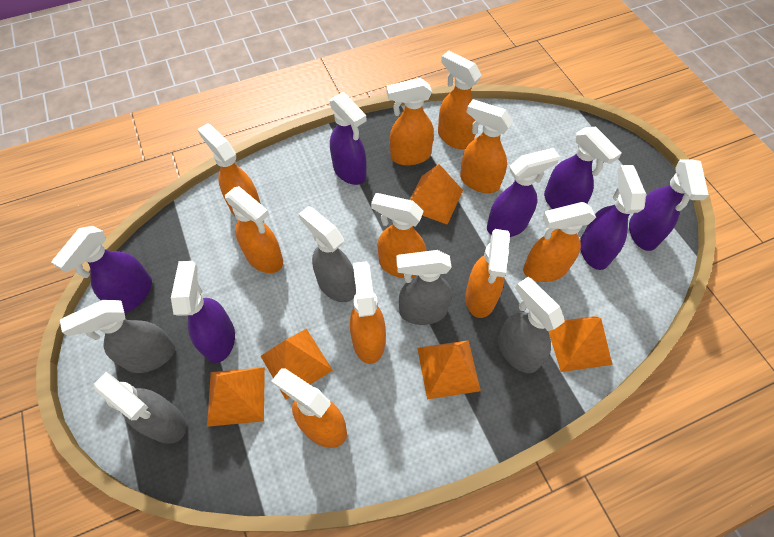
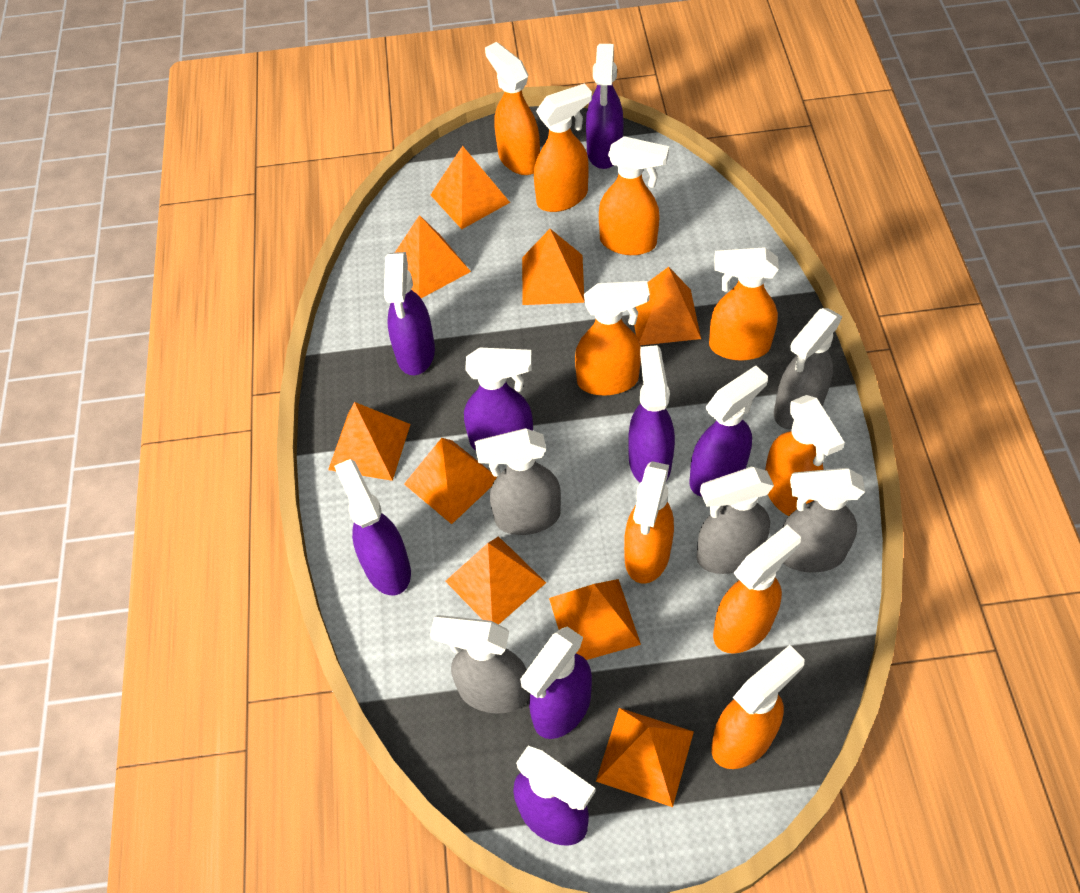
orange pyramid: [207,367,265,427] [261,329,333,400] [410,164,463,225] [417,340,481,399] [548,316,612,372] = 5 -> [328,402,411,481] [395,215,471,298] [404,438,497,524] [431,146,510,229] [445,536,546,624] [522,229,585,305] [549,579,641,660] [596,708,694,807] [634,267,701,346] = 9
orange spray bottle: [197,123,261,216] [225,186,283,273] [272,368,347,448] [350,261,386,364] [371,193,426,278] [386,78,434,166] [438,51,481,149] [460,99,513,193] [465,229,510,318] [523,202,596,282] = 10 -> [485,42,540,175] [534,83,592,212] [575,281,650,396] [599,136,669,255] [624,461,674,584] [709,247,779,361] [711,645,804,769] [713,525,801,654] [765,395,845,516] = 9
purple spray bottle: [51,226,152,313] [171,261,235,363] [329,92,367,185] [487,148,560,237] [544,127,622,209] [580,165,646,270] [629,159,709,251] = 7 -> [334,459,411,595] [384,252,435,375] [464,347,533,451] [513,746,595,845] [520,627,592,739] [586,44,624,169] [628,345,675,483] [690,365,768,497] = 8

